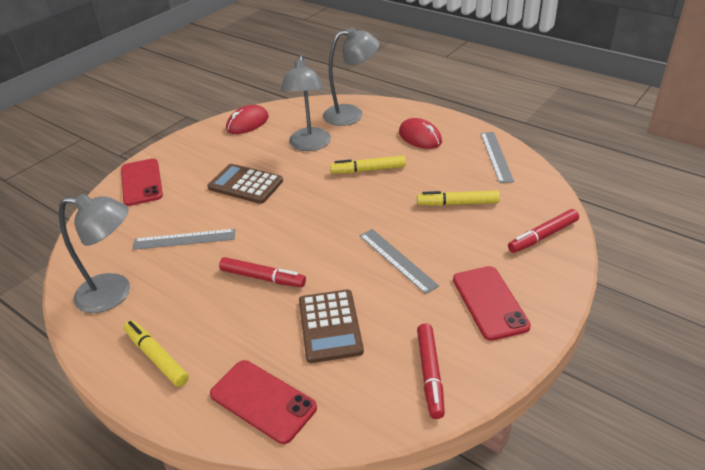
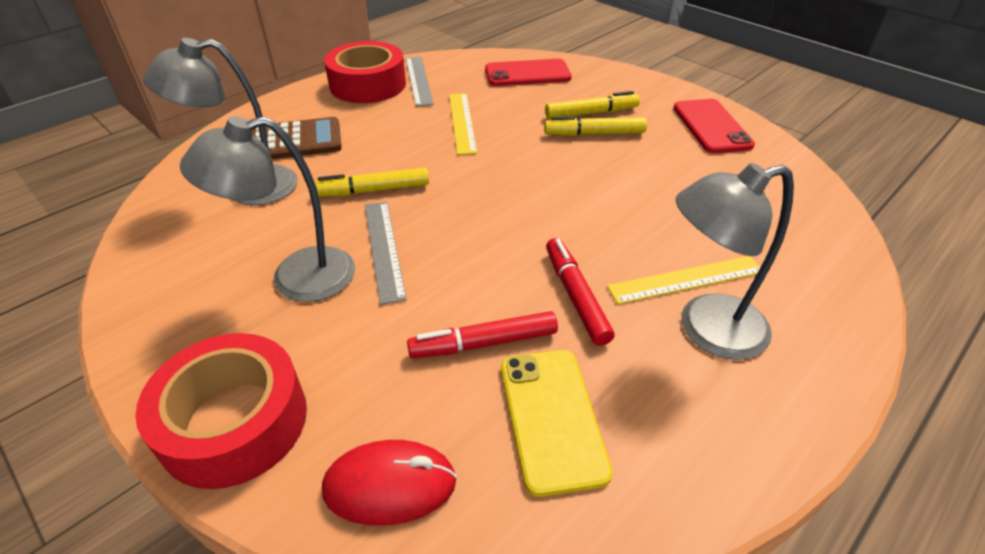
brown calculator: [207,164,283,204] [299,289,364,363] = 2 -> [252,117,342,159] = 1
grey ruler: [132,229,235,250] [359,229,439,294] [481,132,514,183] = 3 -> [365,201,407,305] [406,57,434,107] = 2
red marker: [219,257,306,287] [417,323,445,419] [508,209,579,253] = 3 -> [407,311,558,358] [546,238,615,346] = 2
red mouse: [226,105,269,134] [399,118,442,149] = 2 -> [322,440,457,526] = 1
red phone: [121,158,163,206] [210,360,317,444] [453,266,531,341] = 3 -> [485,59,572,86] [673,99,755,153] = 2
red tape: none = 0 -> [135,333,307,489] [324,41,406,103] = 2
yellow phone: none = 0 -> [501,350,613,497] = 1
yellow ruler: none = 0 -> [449,93,477,155] [607,256,760,304] = 2

